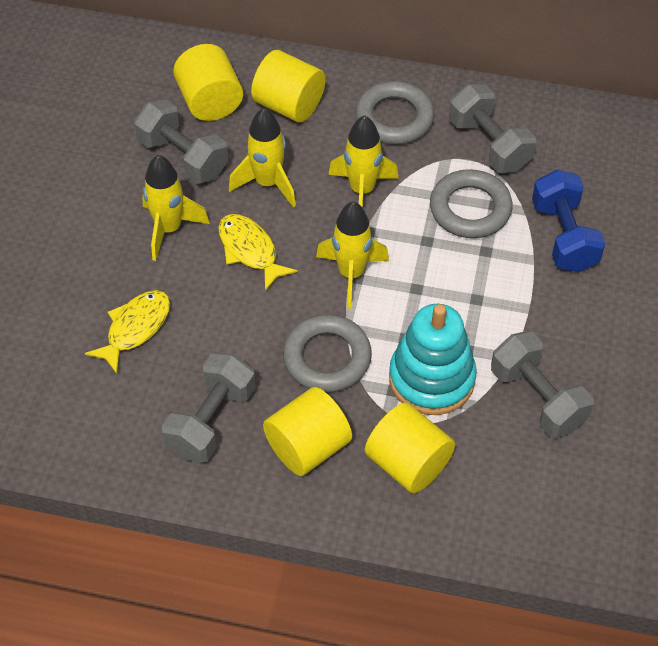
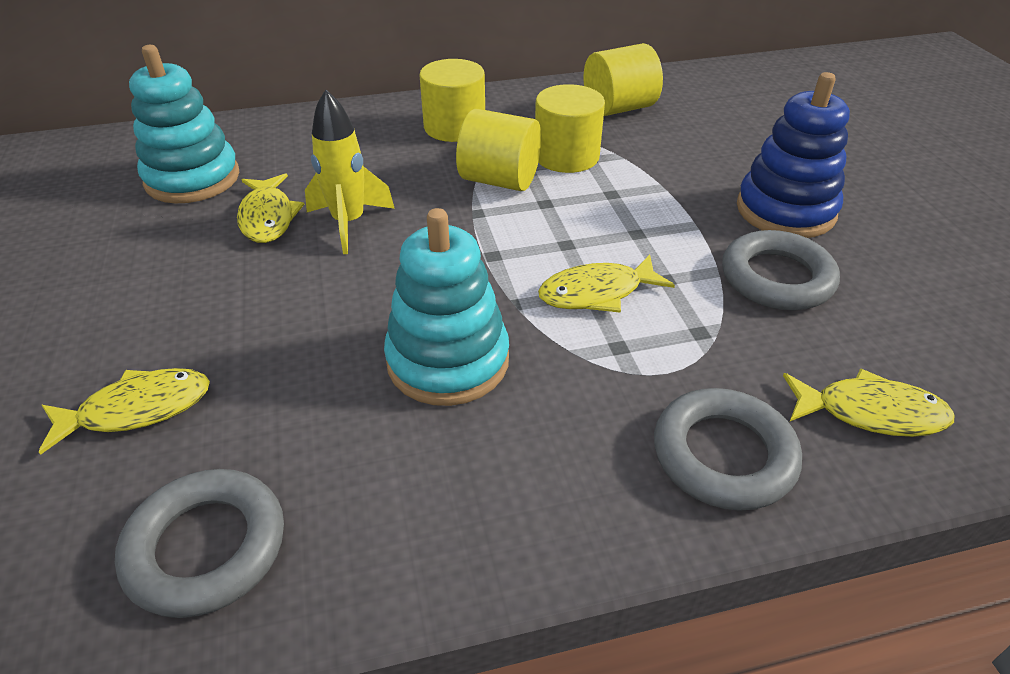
blue dumbbell: [532,169,605,272] = 1 -> none = 0
blue stacking toy: none = 0 -> [737,72,850,238] = 1
grey dumbbell: [134,99,228,184] [162,353,255,463] [449,84,536,173] [491,331,593,438] = 4 -> none = 0
turquoise stacking toy: [389,304,477,415] = 1 -> [129,45,239,203] [384,208,509,406] = 2
yellow fish: [85,290,170,374] [218,214,297,291] = 2 -> [39,368,210,455] [237,173,304,243] [538,255,675,313] [783,368,955,437] = 4
yellow rocket: [142,155,210,261] [229,108,296,207] [316,201,389,309] [328,115,399,208] = 4 -> [305,90,395,254] = 1

